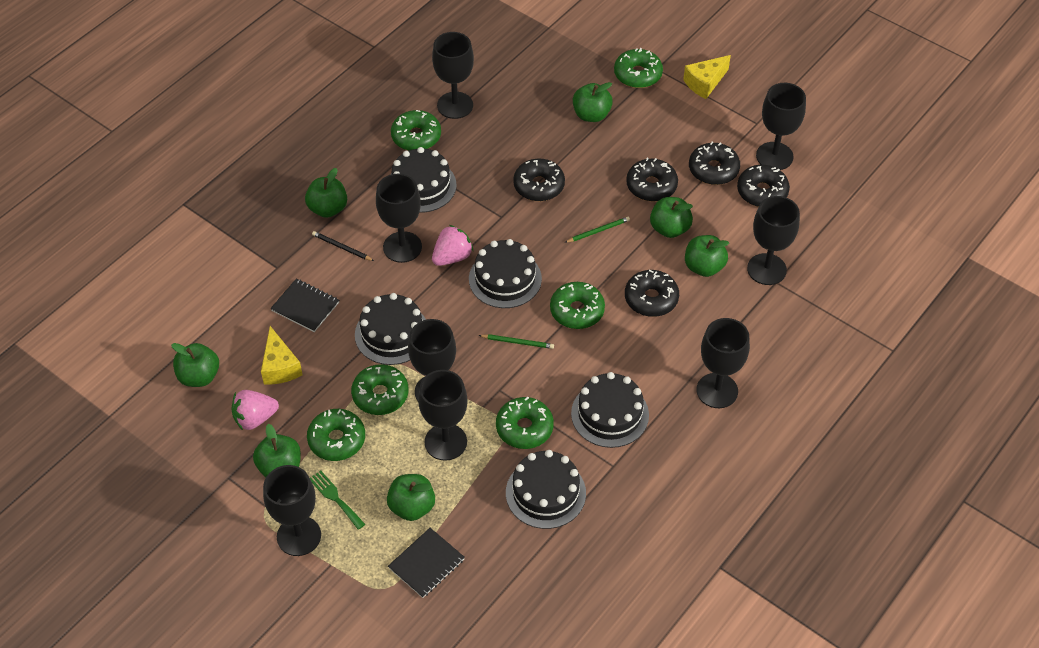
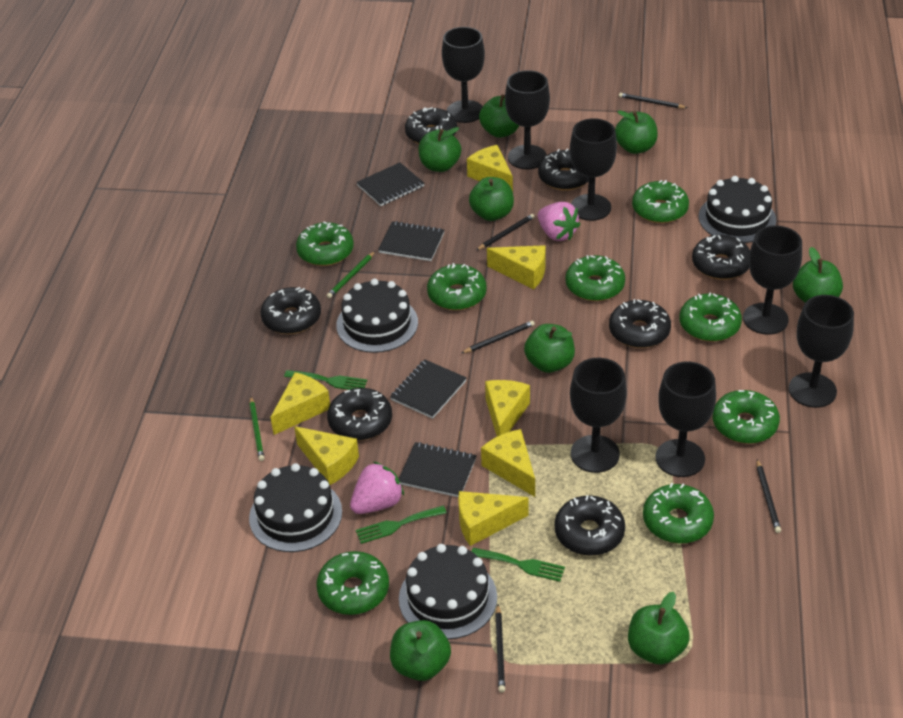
black cake: [355,293,426,365] [390,147,456,213] [469,239,542,308] [506,450,586,529] [571,372,649,448] = 5 -> [249,463,342,552] [336,279,418,353] [399,544,497,639] [699,176,776,243] = 4
black donut: [513,159,565,201] [625,270,679,317] [626,158,678,202] [689,141,740,185] [737,165,790,207] = 5 -> [260,287,321,334] [327,388,392,441] [405,107,457,144] [538,149,589,191] [555,495,625,556] [609,299,671,348] [692,235,750,280] = 7
black goblet: [263,465,321,556] [376,174,422,263] [408,319,456,401] [418,370,468,461] [432,32,474,119] [697,318,750,408] [747,196,800,285] [756,83,806,170] = 8 -> [442,27,485,123] [505,70,550,169] [570,118,617,221] [570,358,627,473] [656,361,716,477] [743,225,802,335] [789,295,854,408] = 7
black notebook: [270,279,339,332] [388,528,465,598] = 2 -> [356,163,425,206] [378,221,444,261] [390,359,467,419] [399,442,476,497] = 4
black pencil: [312,231,374,261] = 1 -> [462,320,535,353] [476,214,535,250] [495,605,505,693] [619,93,687,108] [757,459,781,533] = 5
green apple: [171,343,219,387] [253,424,301,477] [305,168,347,218] [387,474,435,521] [573,82,613,122] [650,197,693,238] [685,235,729,277] = 7 -> [390,620,451,681] [418,127,461,172] [469,177,514,221] [479,94,519,138] [524,324,575,373] [615,110,658,154] [628,592,690,665] [793,247,843,302] = 8
green donut: [307,409,365,461] [351,364,409,415] [391,110,441,151] [496,397,554,449] [550,282,605,329] [614,48,663,88] = 6 -> [296,221,354,266] [317,551,389,615] [427,263,487,310] [565,255,625,301] [632,180,689,223] [643,483,714,544] [680,293,742,342] [713,390,780,444] = 8
green fork: [310,470,365,530] = 1 -> [284,370,367,390] [356,506,447,544] [471,548,565,582] = 3
yellow cheese: [261,326,303,384] [683,55,731,99] = 2 -> [270,372,330,435] [294,426,359,485] [458,491,528,546] [467,145,513,192] [481,429,535,497] [485,380,530,436] [487,245,546,289] = 7

